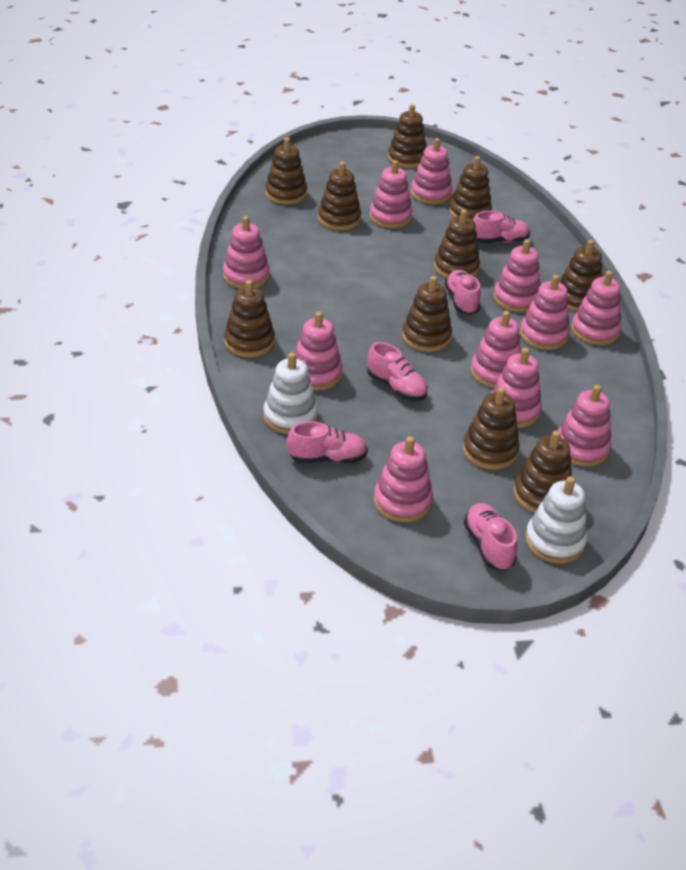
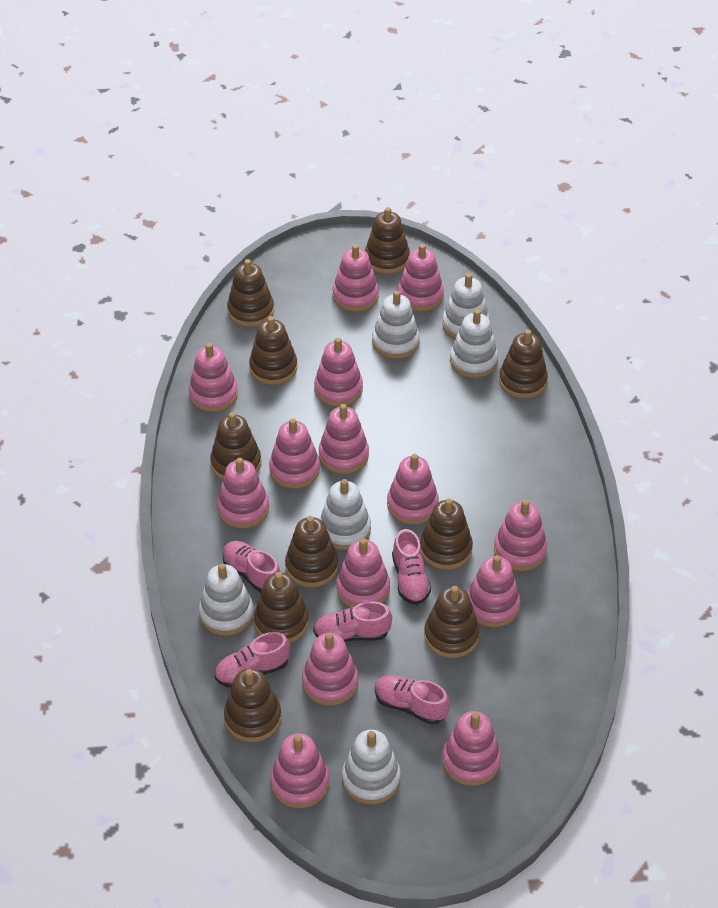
pink stacking toy: [223,216,270,288] [295,312,343,391] [369,160,412,228] [374,436,433,522] [411,138,453,204] [471,311,521,388] [491,348,542,428] [493,239,541,312] [520,275,570,350] [558,385,612,466] [571,271,621,345] = 11 -> [189,343,238,412] [217,458,269,528] [269,418,320,489] [270,733,329,808] [302,633,358,706] [314,338,363,406] [319,404,369,474] [333,244,379,311] [336,538,390,608] [387,454,439,524] [398,244,444,311] [442,711,501,786] [467,555,520,627] [494,500,547,571] = 14
white stacking toy: [264,352,318,434] [525,476,587,564] = 2 -> [199,564,254,636] [320,479,371,550] [342,730,401,804] [372,291,420,359] [442,273,489,339] [450,310,498,378] = 6

